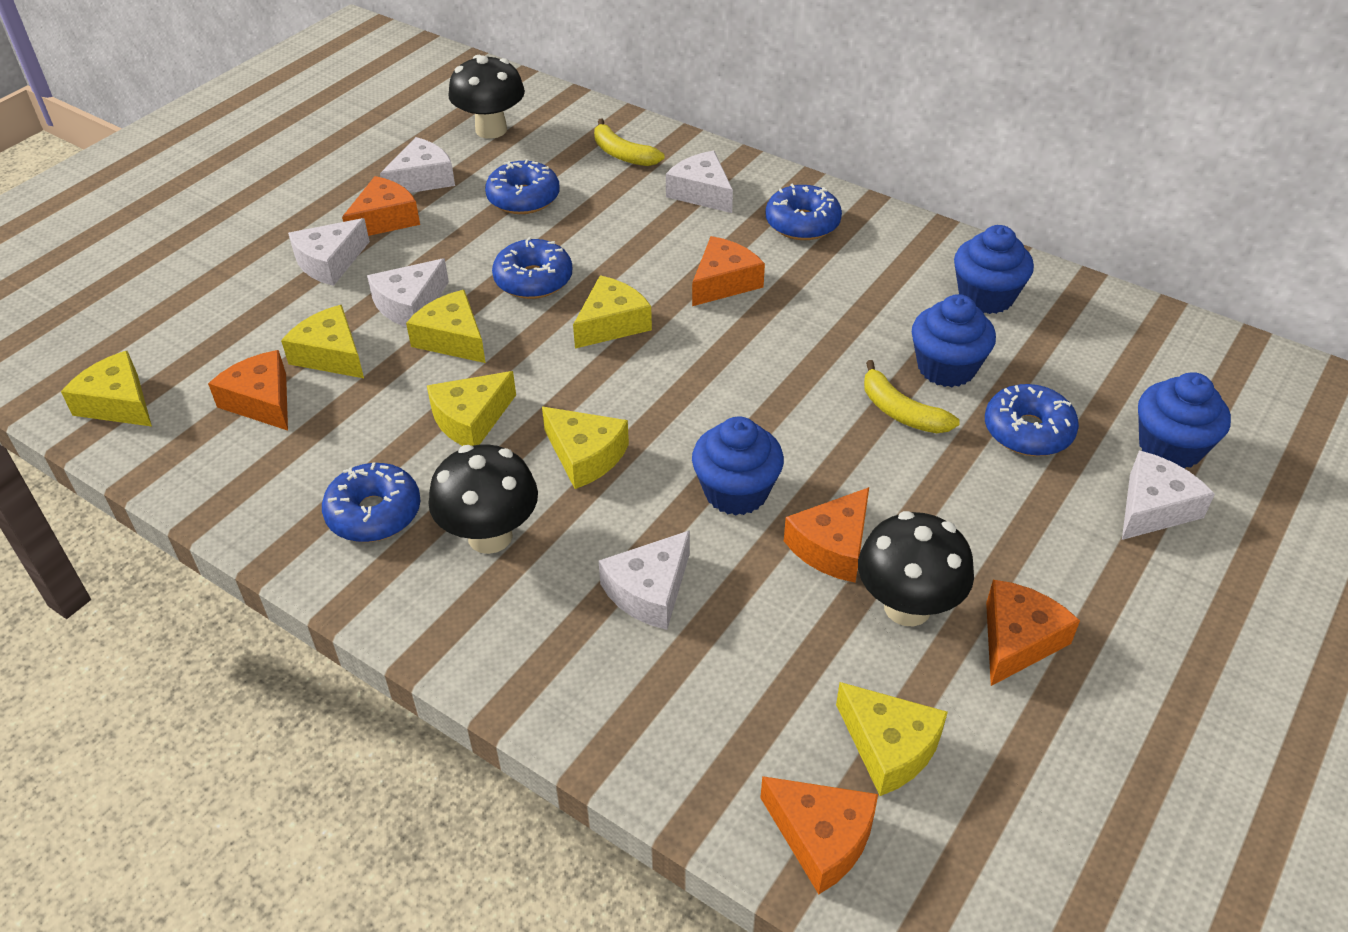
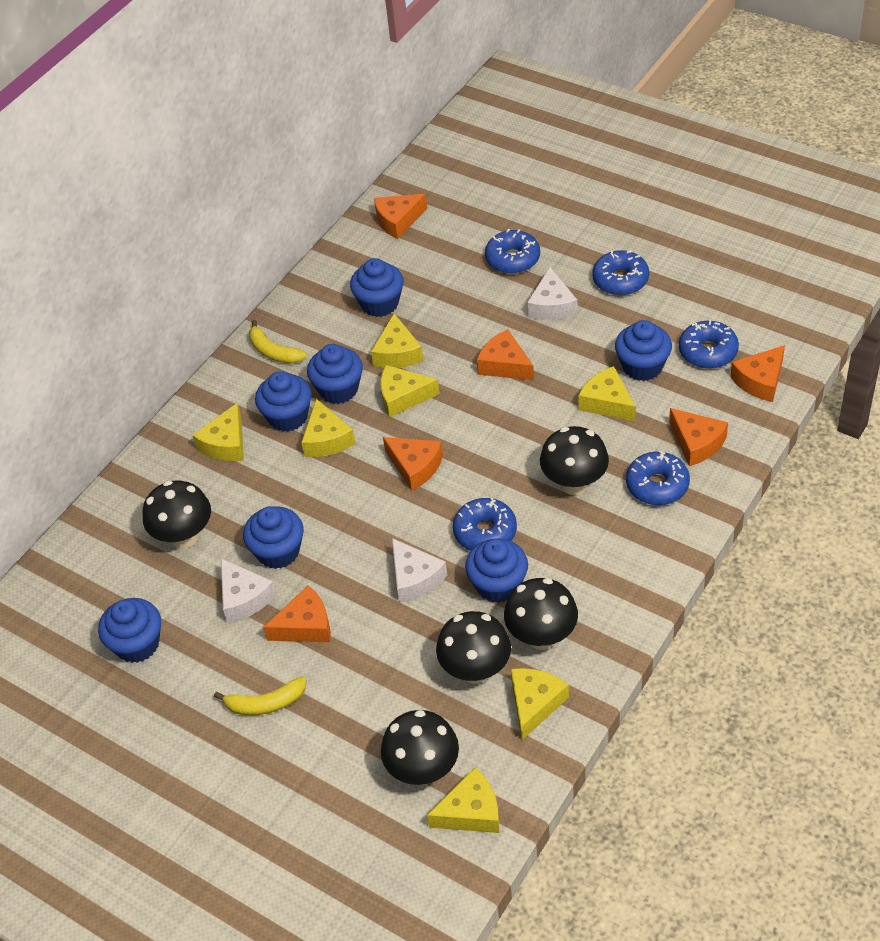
black mushroom: [428,444,538,554] [448,55,525,139] [858,511,974,627] = 3 -> [142,480,211,549] [381,710,459,785] [436,611,511,684] [504,578,578,650] [540,426,609,495] = 5
blue cupcake: [692,416,784,515] [912,294,996,387] [954,225,1034,314] [1138,372,1231,469] = 4 -> [98,598,161,663] [243,506,304,569] [255,371,312,432] [307,344,363,404] [350,258,403,317] [465,538,528,603] [615,320,672,381] = 7
white cheese: [288,218,370,286] [367,258,449,327] [380,137,455,193] [599,530,690,630] [666,151,733,213] [1122,451,1215,540] = 6 -> [221,558,276,623] [392,538,447,603] [527,267,578,320] = 3

